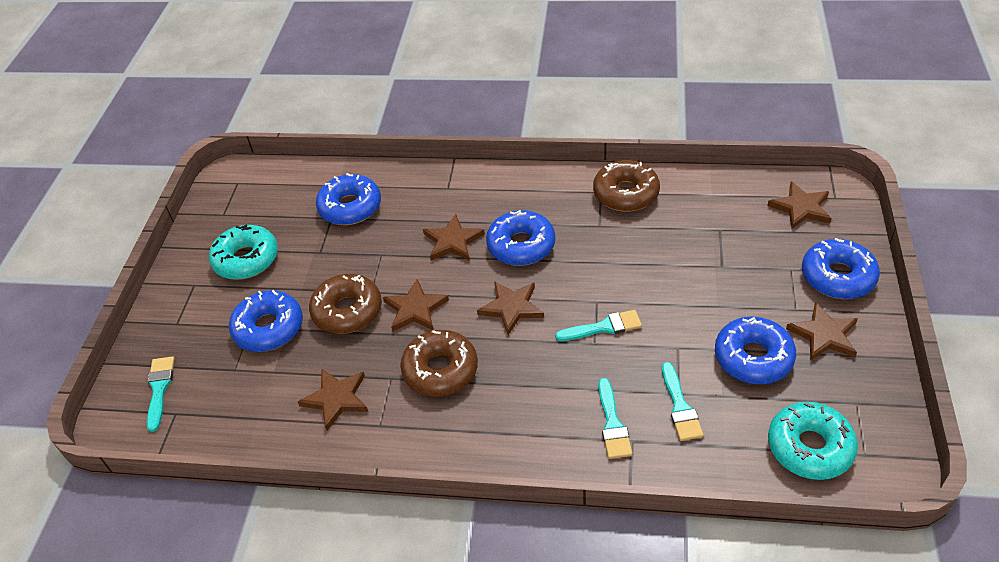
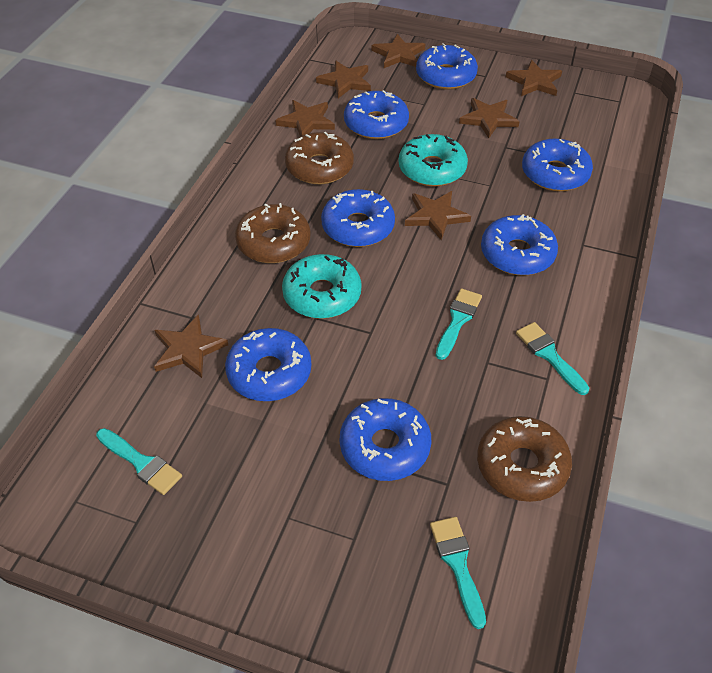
blue donut: [229,290,303,352] [316,173,381,225] [486,210,555,266] [715,317,796,384] [802,238,880,299] = 5 -> [225,328,311,401] [321,189,395,247] [340,398,431,481] [344,90,409,139] [416,43,478,90] [481,214,558,275] [522,138,593,191] = 7
brown star: [298,369,368,430] [383,279,449,332] [423,214,485,261] [477,281,544,335] [767,181,831,229] [786,302,858,361] = 6 -> [154,314,228,378] [275,100,335,137] [316,61,371,98] [372,34,425,68] [405,191,471,240] [459,98,520,138] [506,60,562,96] = 7

